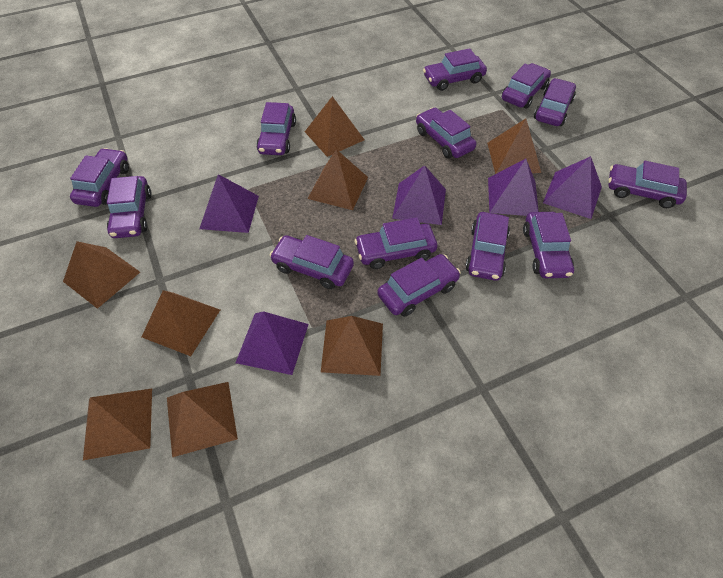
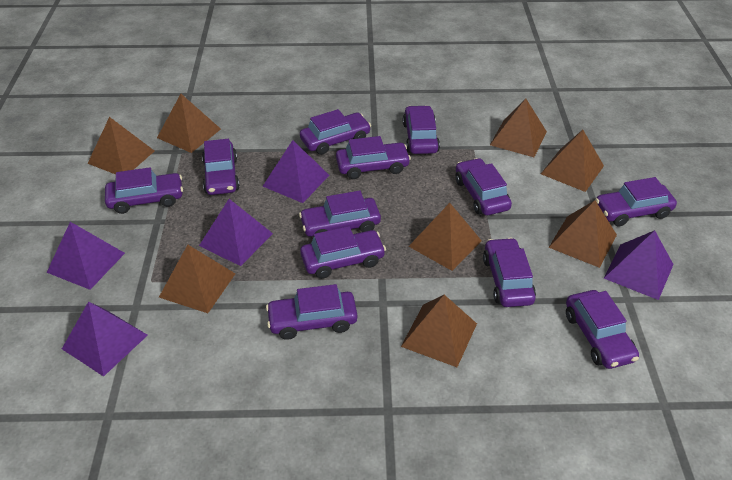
purple car: [70,148,129,207] [107,176,152,238] [256,102,296,155] [270,235,354,289] [354,217,437,269] [377,254,461,317] [416,107,476,158] [423,48,487,91] [465,212,510,281] [502,63,551,109] [523,212,574,278] [534,78,576,126] [608,161,687,208] = 13 -> [105,167,183,214] [202,139,240,195] [266,284,357,340] [299,191,381,237] [300,109,371,155] [300,226,386,279] [336,136,411,179] [403,105,440,154] [455,158,512,215] [483,238,536,307] [566,290,639,369] [595,177,677,226] = 12

